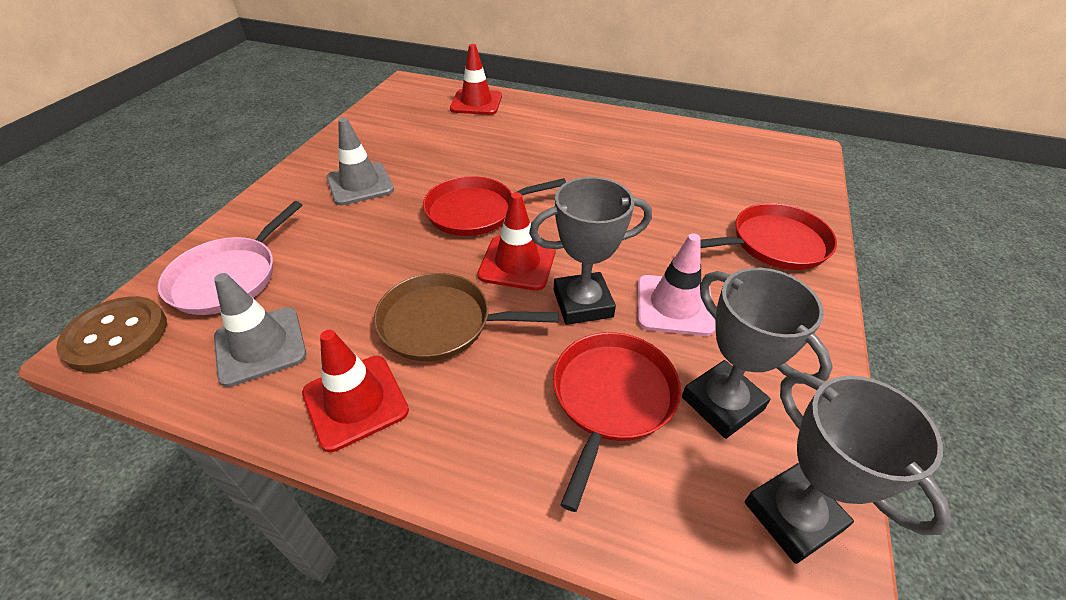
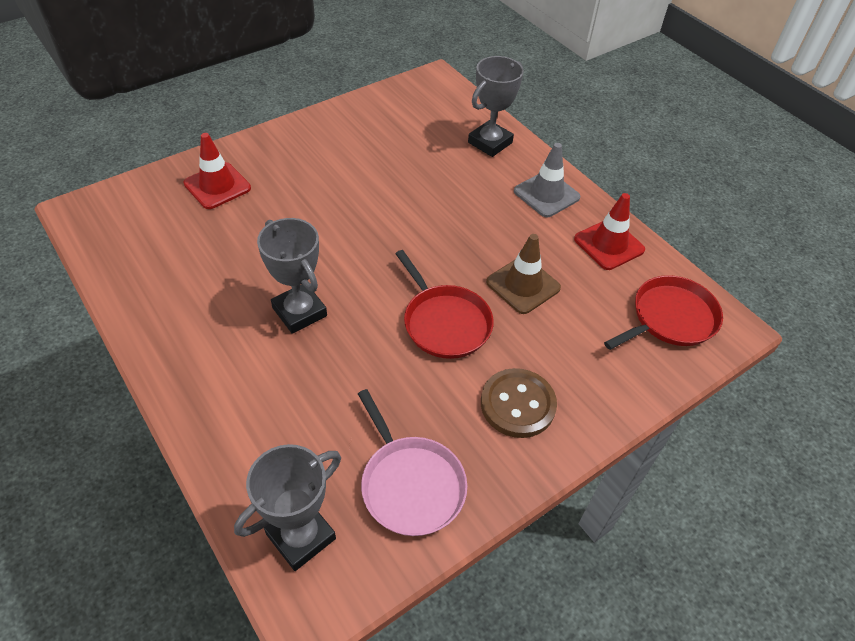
brown pan: [374,273,559,361] = 1 -> none = 0
brown traffic cone: none = 0 -> [486,234,561,314] = 1
grey traffic cone: [214,273,306,387] [326,118,394,205] = 2 -> [514,143,580,217] = 1
pink traffic cone: [637,233,715,336] = 1 -> none = 0
red pan: [423,176,566,236] [553,332,681,512] [700,203,837,270] = 3 -> [395,250,494,359] [604,275,723,350] = 2
red traffic cone: [302,330,409,452] [450,44,502,115] [478,192,556,291] = 3 -> [183,133,251,209] [574,193,645,270] = 2

